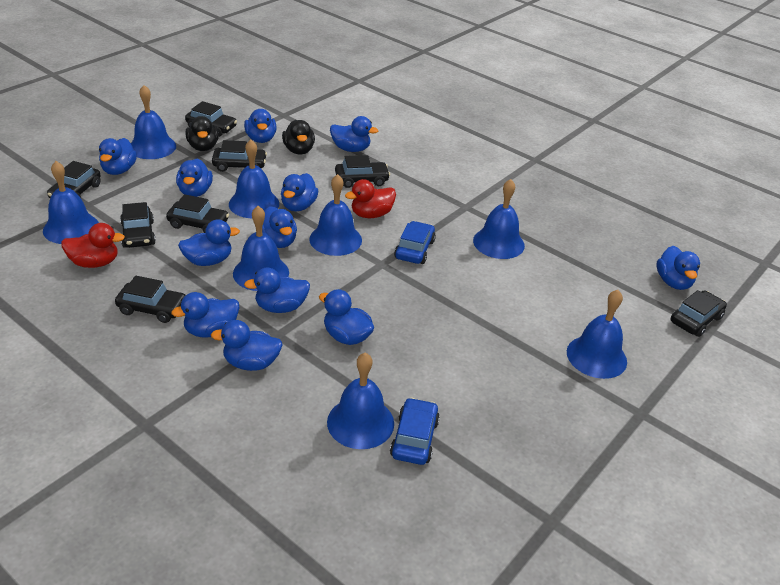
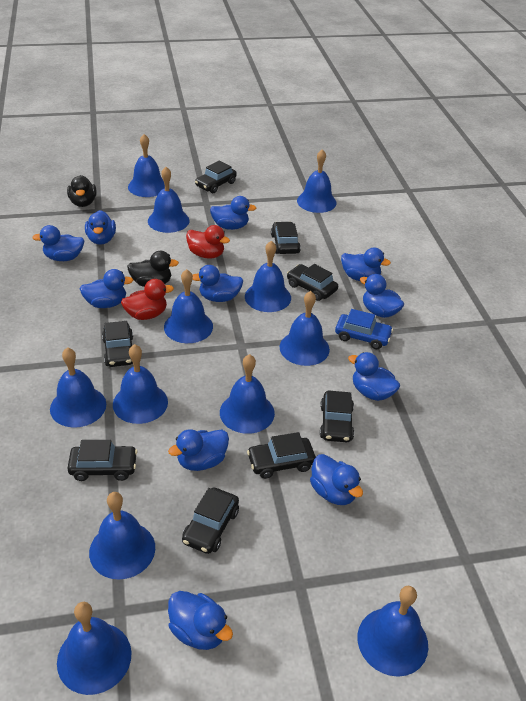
blue bell: [43,161,99,244] [131,85,176,159] [229,140,279,218] [233,206,289,291] [309,174,362,256] [327,353,394,449] [473,179,525,259] [567,290,627,379] = 8 -> [50,347,106,427] [57,602,132,695] [89,492,155,579] [113,344,168,424] [128,134,165,197] [148,167,189,233] [164,269,213,343] [220,354,275,434] [245,241,291,312] [280,291,330,366] [297,149,337,213] [357,586,428,677] = 12
blue car: [390,398,440,465] [394,221,436,264] = 2 -> [335,309,393,349] = 1
blue duck: [99,138,137,175] [171,292,239,338] [176,159,213,197] [178,219,240,266] [211,320,283,371] [244,109,277,143] [244,268,310,313] [262,206,297,248] [281,173,318,211] [319,289,374,345] [330,116,378,152] [656,246,700,290] = 12 -> [32,225,84,261] [80,269,133,308] [85,210,116,245] [168,429,229,471] [168,591,233,650] [192,265,243,302] [210,196,256,230] [310,454,363,505] [341,247,391,281] [348,352,400,401] [360,274,404,318] = 11

